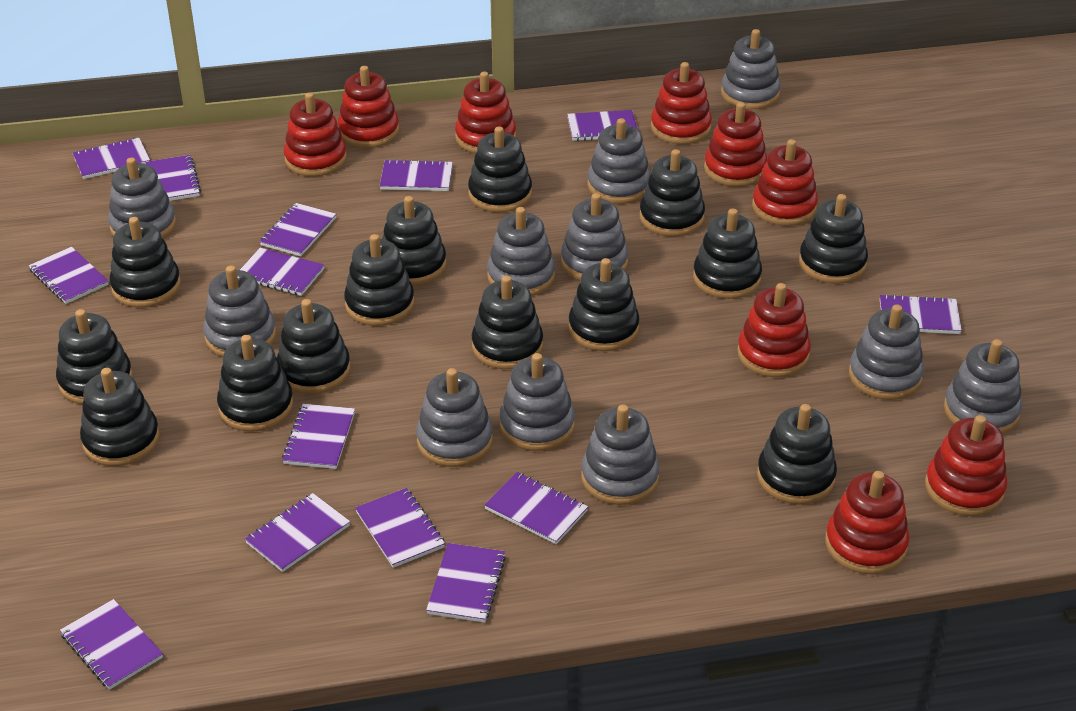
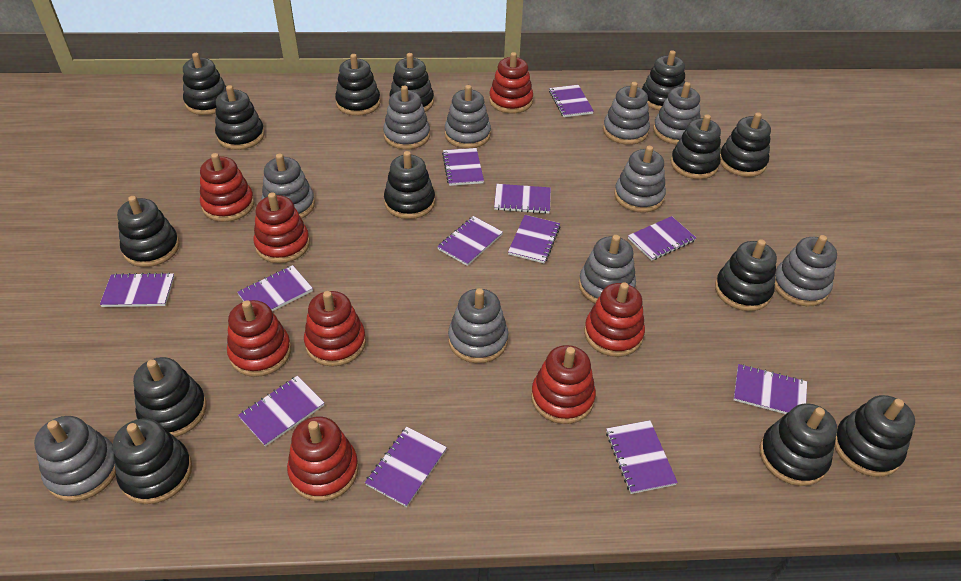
grey stacking toy: [108,158,176,239] [203,265,276,357] [416,368,493,467] [487,207,555,296] [499,353,575,451] [561,193,628,280] [581,404,660,505] [587,118,651,204] [721,29,781,109] [849,304,924,400] [944,339,1022,434] = 11 -> [34,416,116,502] [262,153,315,219] [383,86,430,149] [445,85,491,149] [448,288,508,363] [579,235,636,303] [603,82,650,145] [614,146,666,213] [653,82,700,145] [774,235,837,306] = 10
purple notebook: [29,247,109,304] [60,599,163,690] [73,137,150,179] [145,155,201,201] [240,248,324,296] [245,493,350,572] [259,203,336,256] [282,404,355,469] [355,488,445,568] [380,159,453,191] [426,543,506,623] [484,472,588,544] [567,110,638,141] [880,294,962,334] = 14 -> [100,273,174,307] [237,265,313,311] [238,376,324,447] [365,427,447,507] [437,216,503,266] [442,148,484,186] [494,184,551,214] [508,215,561,263] [549,85,594,117] [606,420,678,494] [628,216,696,261] [734,364,807,414] = 12
red stacking toy: [283,92,347,176] [338,66,399,148] [455,72,516,153] [651,62,712,144] [704,102,767,187] [737,283,811,377] [752,139,818,226] [825,471,909,575] [925,415,1007,516] = 9 -> [200,153,254,222] [227,300,291,377] [253,192,310,263] [287,416,359,501] [304,291,366,367] [489,52,533,113] [531,345,596,424] [584,283,645,357] = 8

